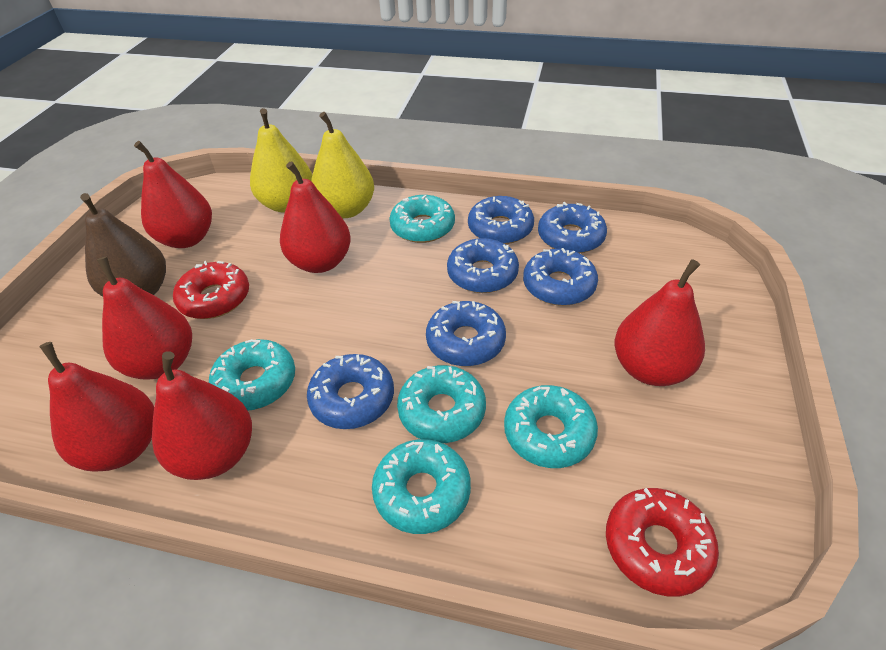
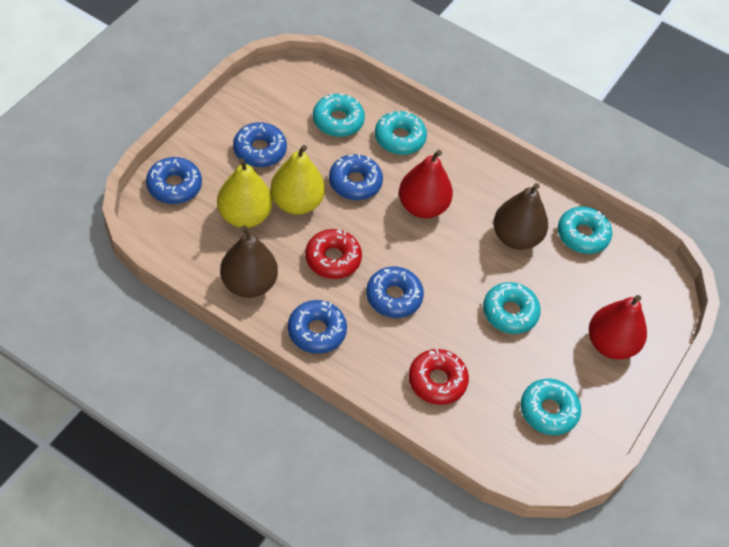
blue donut: [307,354,394,429] [426,301,506,366] [447,238,519,293] [468,196,534,244] [523,248,598,306] [538,202,607,253] = 6 -> [146,157,202,204] [233,122,287,167] [288,300,347,354] [329,154,383,200] [366,267,424,318] = 5
brown pear: [80,193,166,297] = 1 -> [220,225,278,298] [494,183,548,250] = 2
red pear: [39,342,154,472] [97,257,192,380] [134,141,212,248] [152,351,252,480] [280,161,351,273] [615,259,705,386] = 6 -> [399,150,453,218] [589,295,647,360] = 2

